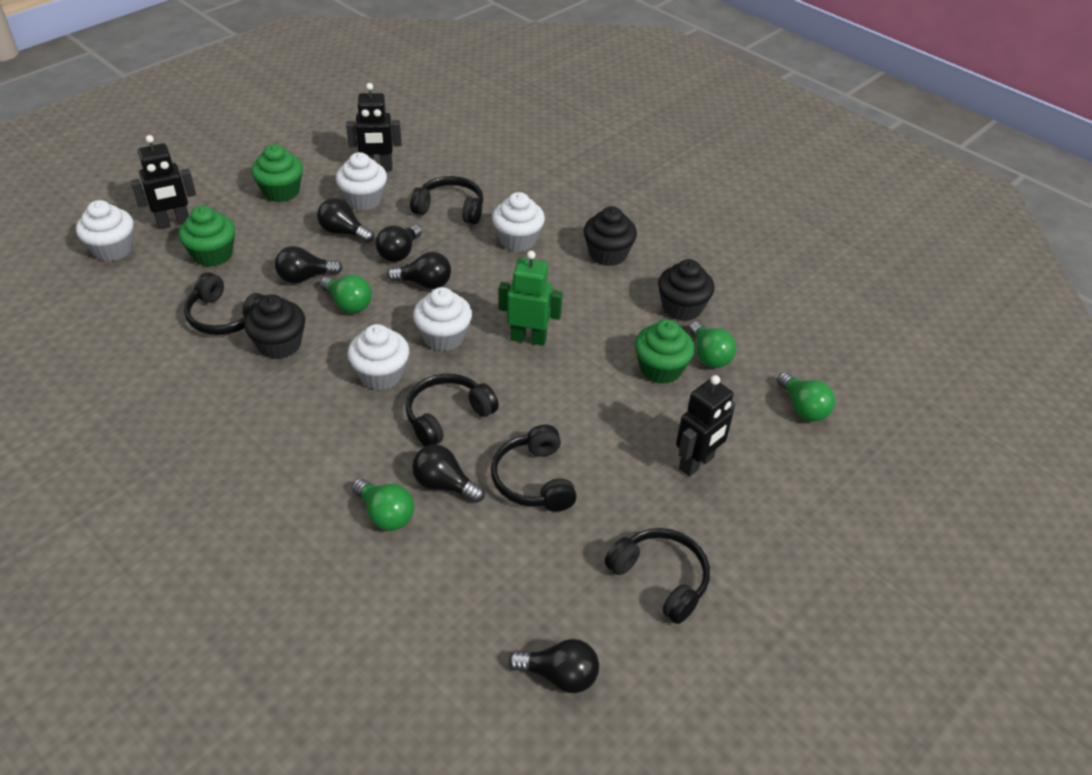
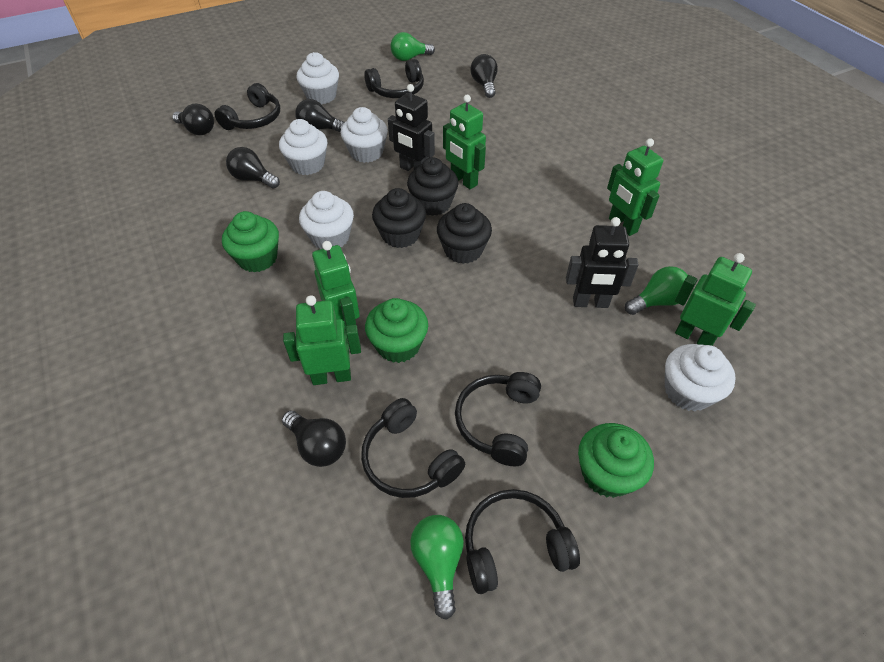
black light bulb: [275,246,343,284] [317,198,374,243] [376,224,422,262] [387,252,451,289] [412,445,485,503] [508,639,599,693] = 6 -> [172,103,214,135] [226,147,280,189] [282,411,346,467] [295,99,345,132] [470,54,498,98] = 5
black robot: [131,135,196,229] [346,83,402,171] [676,375,736,477] = 3 -> [388,84,435,171] [566,217,639,308] = 2
green light bulb: [320,275,372,313] [351,478,414,531] [689,321,736,368] [777,372,835,422] = 4 -> [390,32,435,61] [410,515,464,620] [625,266,688,315] = 3
green robot: [499,251,563,346] = 1 -> [283,295,361,385] [312,241,360,331] [443,95,486,189] [607,138,663,236] [675,253,756,346] = 5

